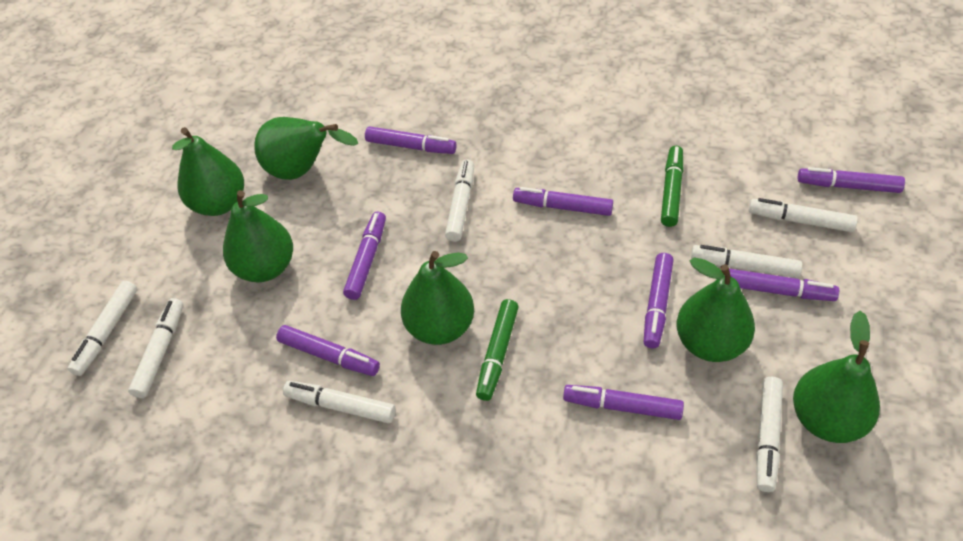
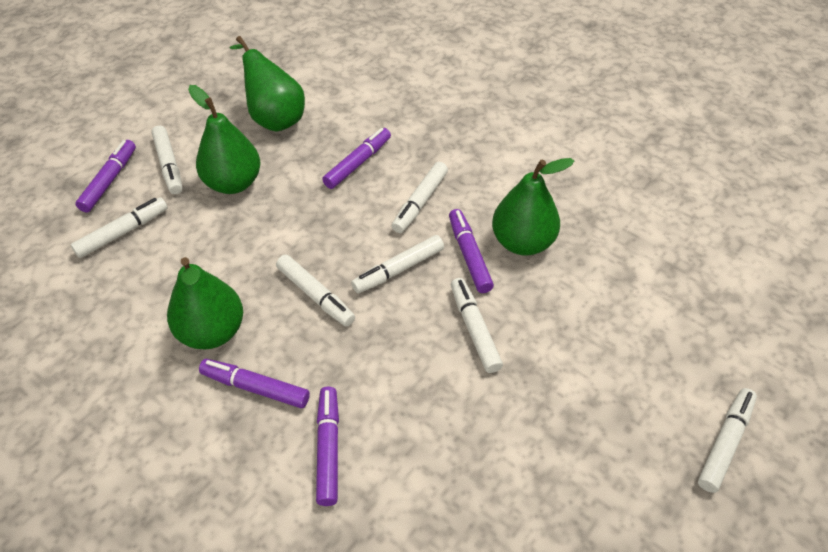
green marker: [476,299,519,401] [661,146,683,227] = 2 -> none = 0
green pear: [172,127,244,216] [223,190,293,282] [254,117,358,180] [401,251,474,345] [677,258,755,362] [793,311,880,443] = 6 -> [167,257,243,349] [188,85,261,194] [229,36,305,132] [492,158,574,255] = 4
purple marker: [276,325,380,376] [343,212,386,300] [365,126,457,154] [513,187,613,216] [563,385,684,420] [644,253,674,349] [729,269,839,301] [797,167,905,193] = 8 -> [75,140,136,213] [199,359,310,408] [316,387,339,506] [322,128,391,189] [449,209,494,293] = 5

